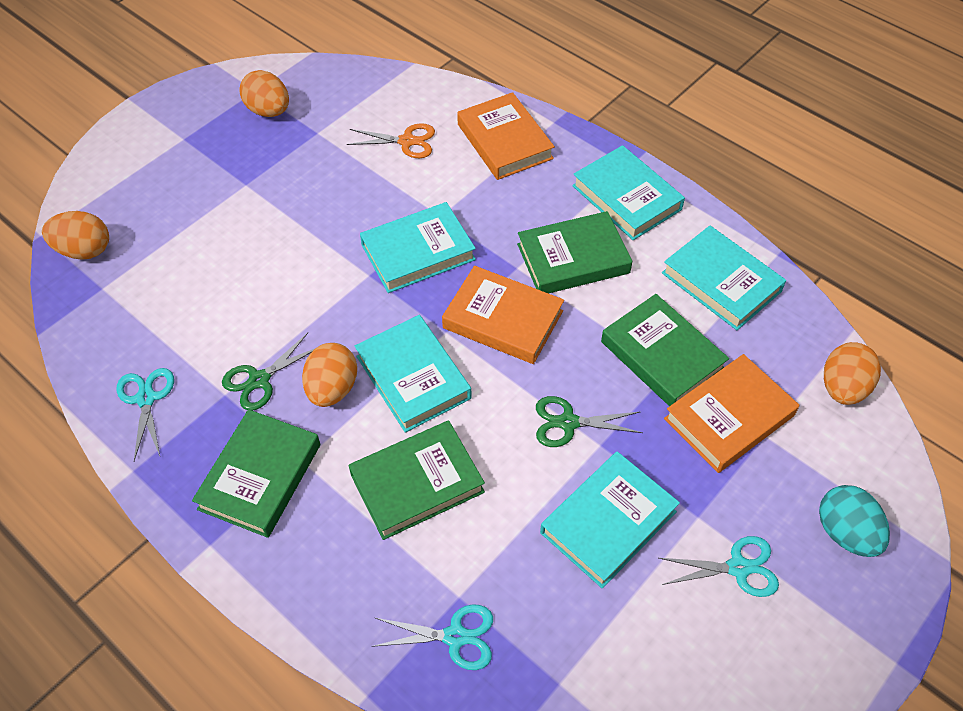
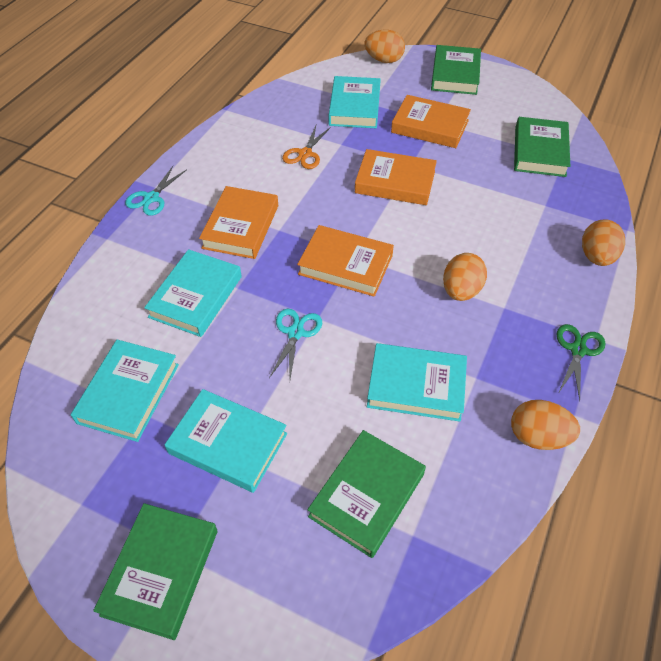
green scissors: [222,333,314,410] [536,396,643,447] = 2 -> [557,324,605,400] = 1
orange book: [442,266,564,364] [457,92,555,180] [664,354,799,473] = 3 -> [199,186,278,259] [297,225,394,297] [355,149,437,205] [391,95,471,148] = 4
turquoise egg: [819,485,890,557] = 1 -> none = 0
turquoise scissors: [117,368,174,461] [372,604,493,670] [659,536,779,597] = 3 -> [125,166,186,216] [269,309,322,379] = 2

